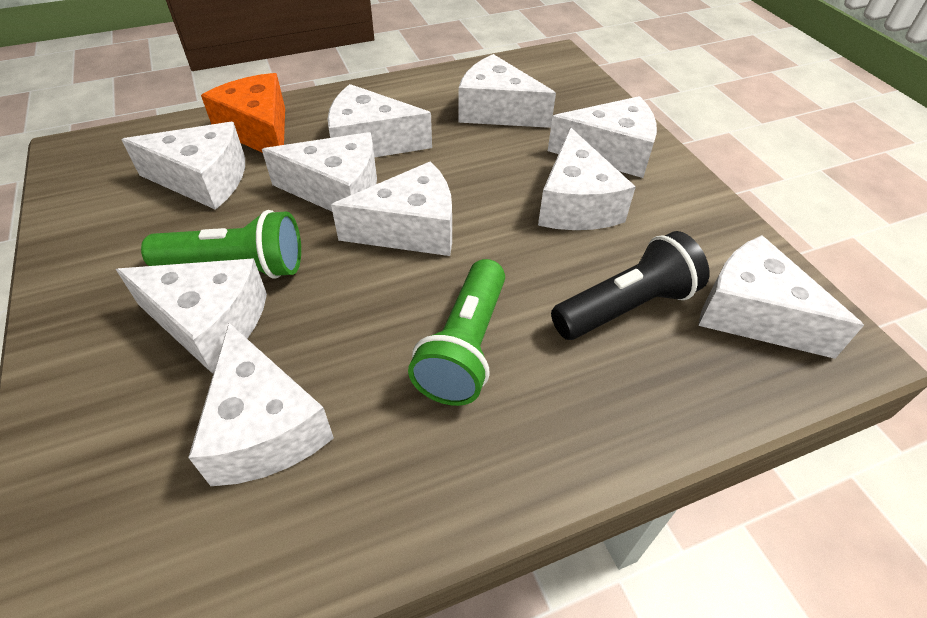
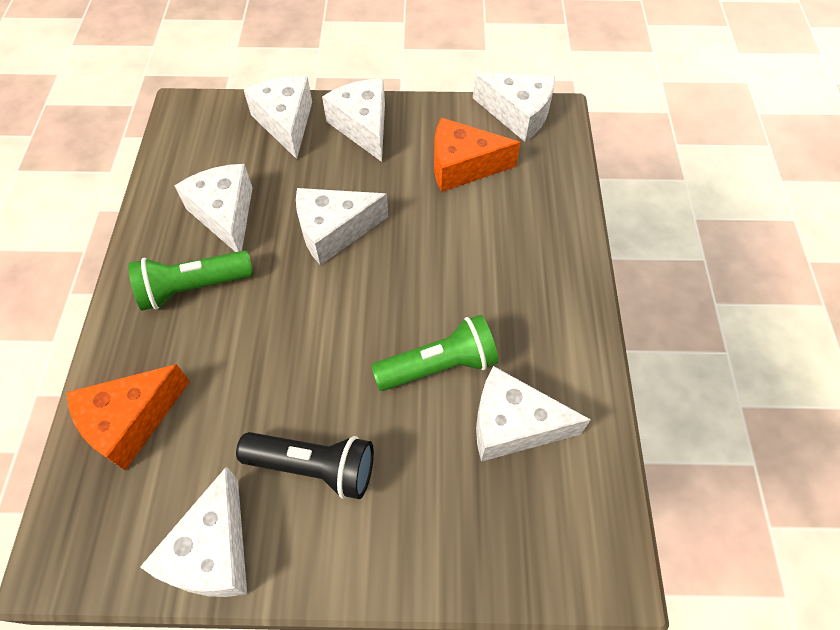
orange cheese: [201,73,285,153] = 1 -> [67,364,190,471] [434,118,521,192] = 2
white cheese: [116,258,267,374] [121,122,245,210] [188,323,334,486] [262,132,377,212] [328,84,432,158] [331,161,452,256] [458,54,556,128] [538,127,636,230] [548,96,657,178] [698,235,864,359] = 10 -> [140,466,247,597] [174,164,253,252] [244,76,312,159] [296,188,388,265] [322,79,385,162] [473,72,555,142] [476,366,591,462] = 7

